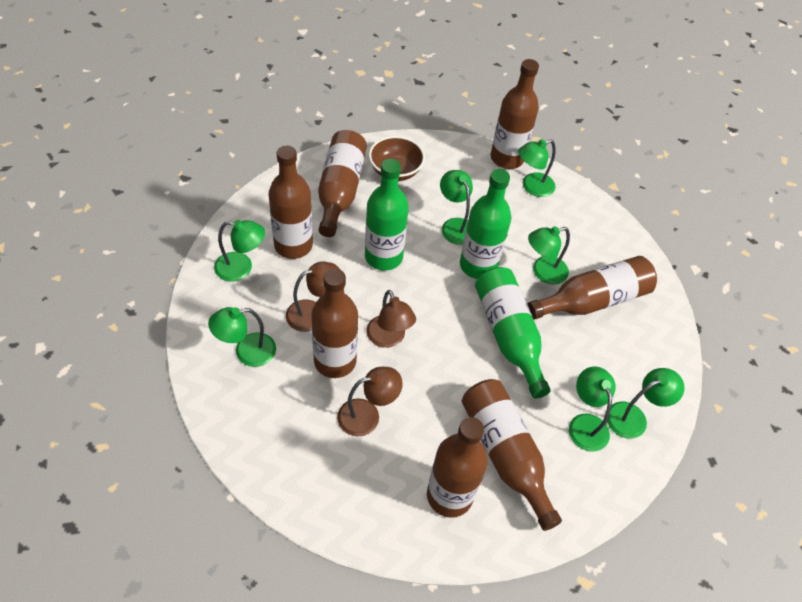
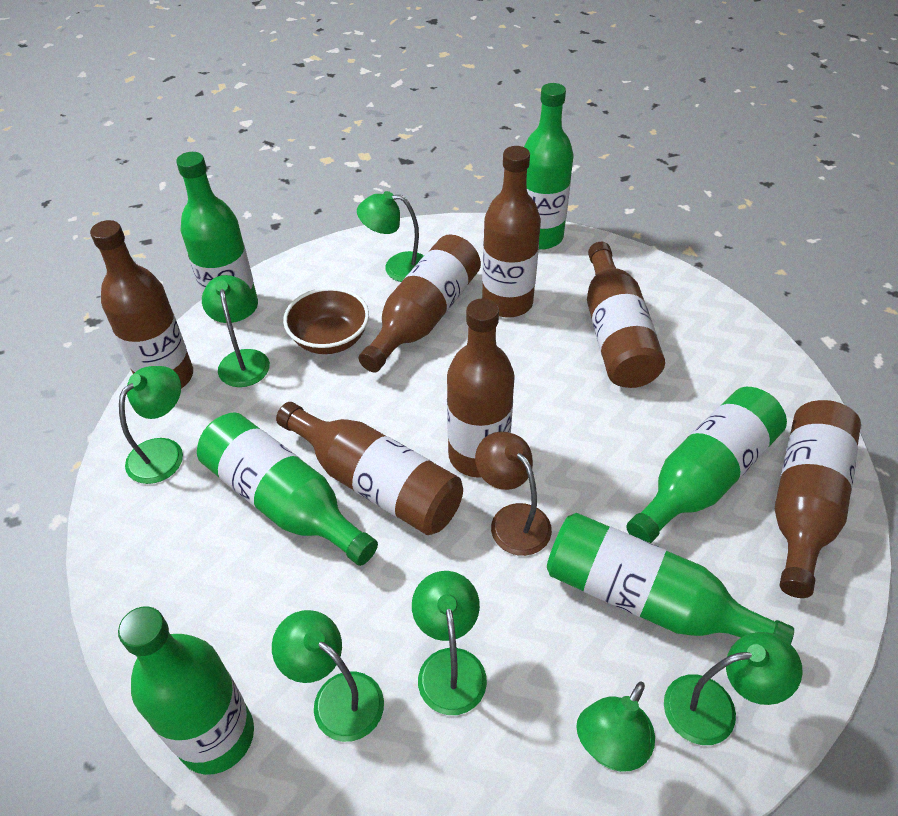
brown lamp: [286,261,339,332] [337,367,403,437] [366,290,416,348] = 3 -> [475,432,552,556] = 1
green bottle: [365,159,409,271] [460,169,511,279] [475,267,551,398] = 3 -> [118,606,254,775] [176,152,258,323] [197,412,378,566] [524,83,574,250] [547,513,794,644] [626,387,787,543] = 6

